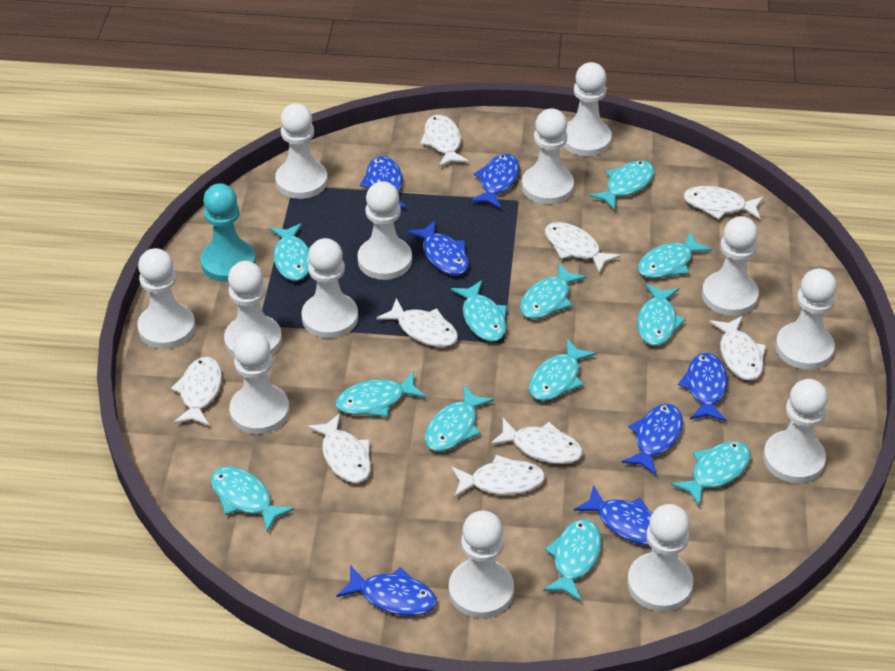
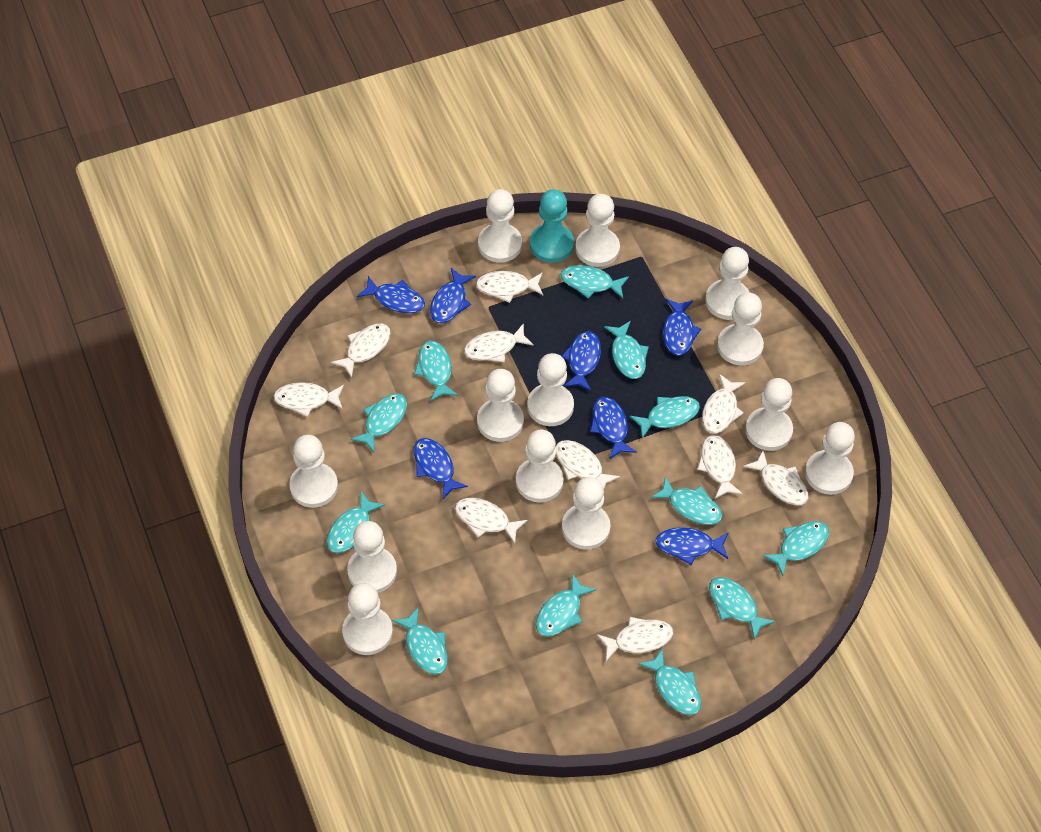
white fish: [171,357,222,426] [307,413,371,483] [376,298,458,347] [420,115,469,167] [451,455,545,497] [490,418,583,464] [545,222,620,274] [683,186,764,219] [709,316,766,380] = 9 -> [273,382,344,417] [331,324,391,378] [455,498,528,544] [464,323,534,362] [476,271,543,303] [555,440,620,488] [597,617,673,661] [697,435,743,499] [702,374,746,434] [743,450,809,505] = 10

